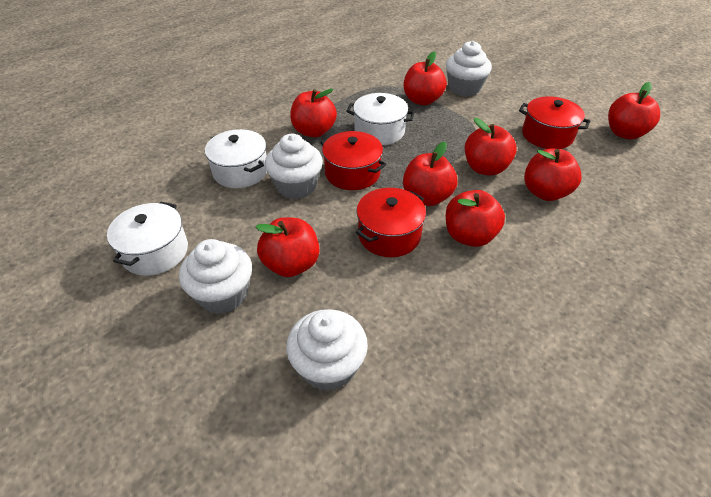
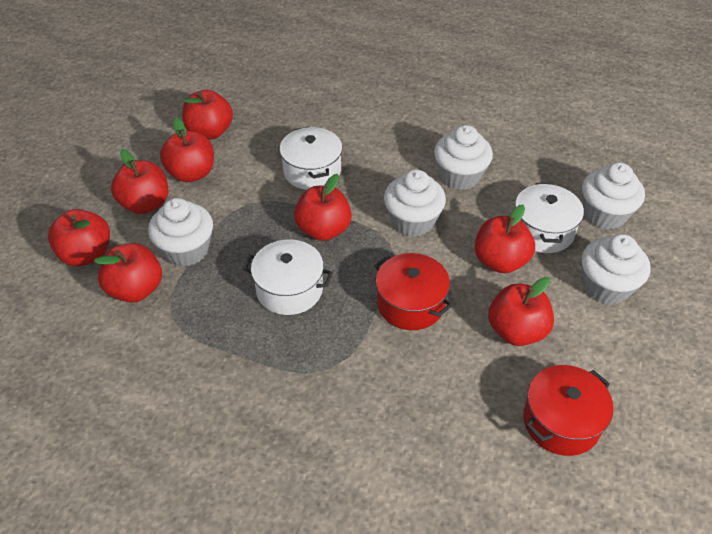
red pot: [321,131,386,190] [356,188,426,257] [519,96,590,149] = 3 -> [374,253,452,330] [523,365,613,456] = 2
white cupcake: [179,239,252,314] [265,134,323,199] [286,309,368,391] [446,41,492,96] = 4 -> [148,198,213,267] [384,169,446,237] [434,125,493,190] [582,162,645,229] [582,234,651,304] = 5

